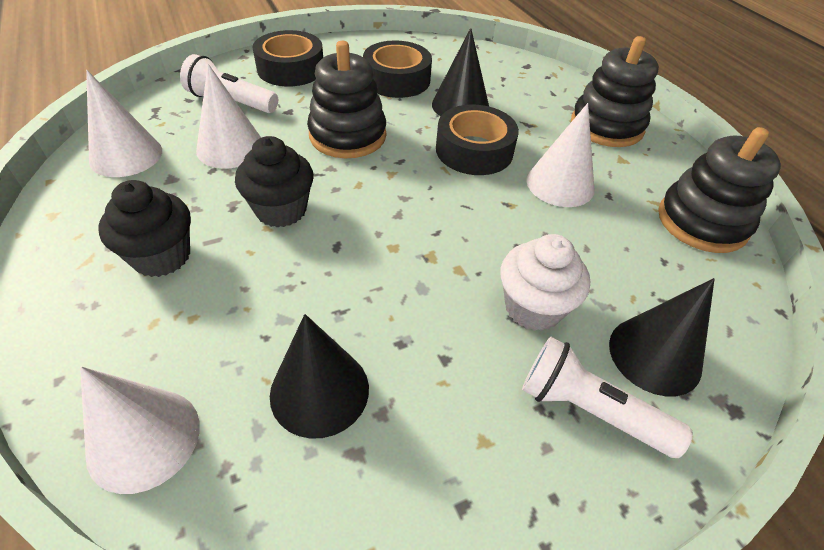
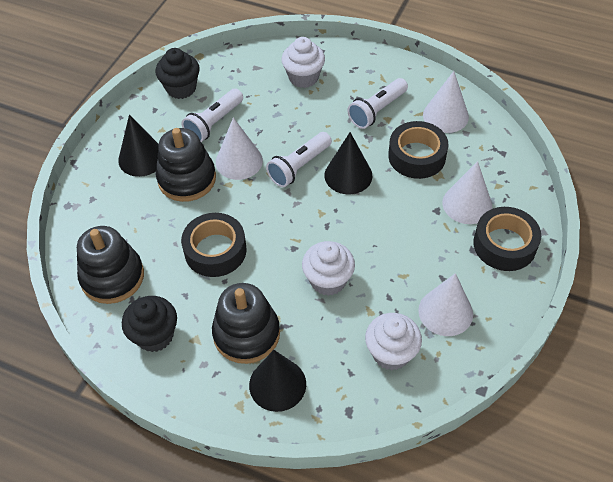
white cupcake: [501,234,590,331] = 1 -> [281,37,325,88] [302,241,355,296] [365,313,422,370] = 3
white flashlight: [180,54,278,113] [522,337,693,458] = 2 -> [182,89,243,142] [266,132,332,187] [348,78,408,129] = 3

